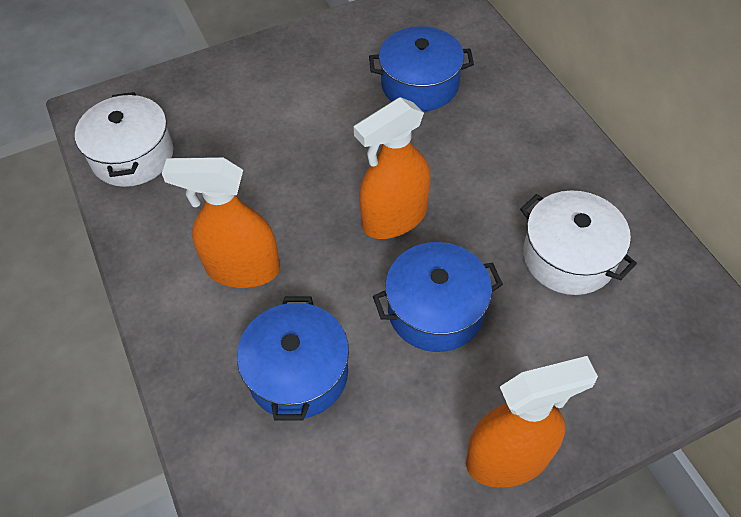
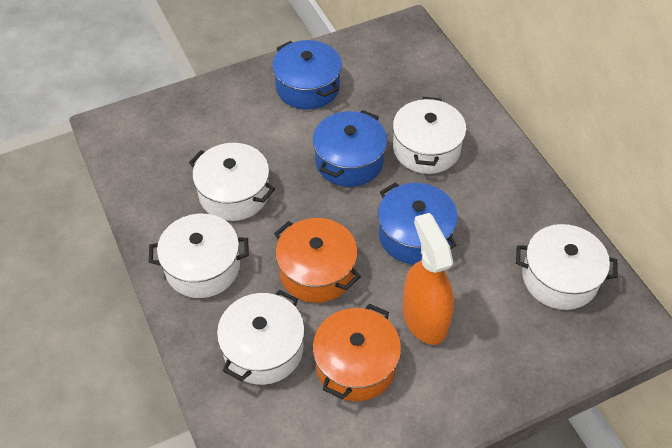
orange pot: none = 0 -> [274,218,361,303] [313,304,401,401] = 2
orange spray bottle: [162,157,280,288] [354,97,431,239] [466,356,598,488] = 3 -> [403,213,454,345] = 1
white pot: [75,92,174,187] [520,191,637,295] = 2 -> [149,214,249,298] [189,143,275,221] [217,289,305,385] [393,97,466,174] [516,224,618,310] = 5

